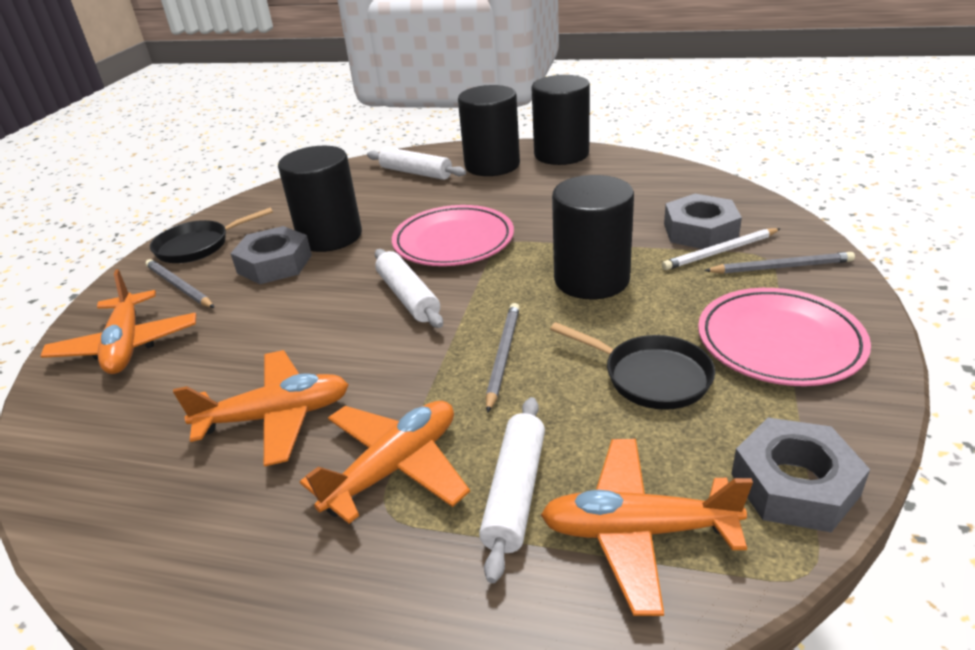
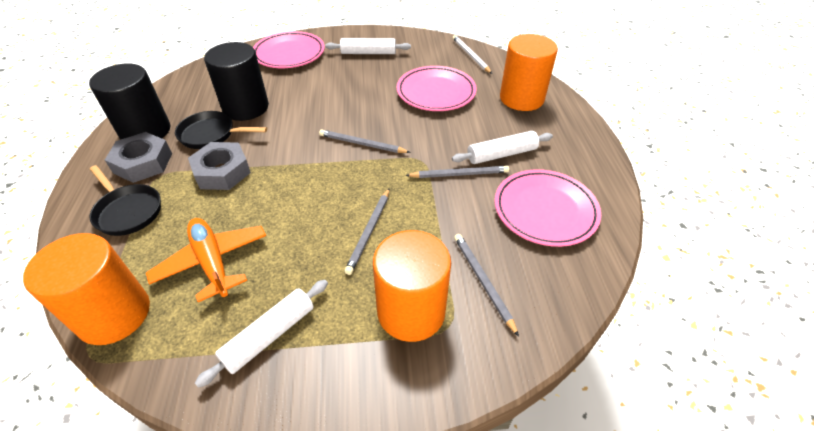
black cylinder: [278,146,362,252] [458,85,520,176] [532,75,590,165] [552,175,634,299] = 4 -> [89,64,170,140] [204,42,269,121] = 2
grey nut: [230,226,312,284] [664,194,742,249] [731,417,870,532] = 3 -> [105,132,172,183] [188,142,251,190] = 2
grey pencil: [145,259,215,308] [486,303,520,413] [704,252,855,274] = 3 -> [319,130,411,153] [344,189,389,275] [405,166,509,178] [454,234,519,337] = 4
orange cylinder: none = 0 -> [23,233,150,345] [373,230,451,342] [500,34,558,111] = 3
orange plane: [40,269,196,374] [173,350,349,467] [300,401,470,524] [541,439,753,616] = 4 -> [146,218,266,302] = 1
pink plate: [392,205,514,266] [698,288,871,386] = 2 -> [253,31,325,68] [397,66,477,111] [494,169,601,247] = 3

